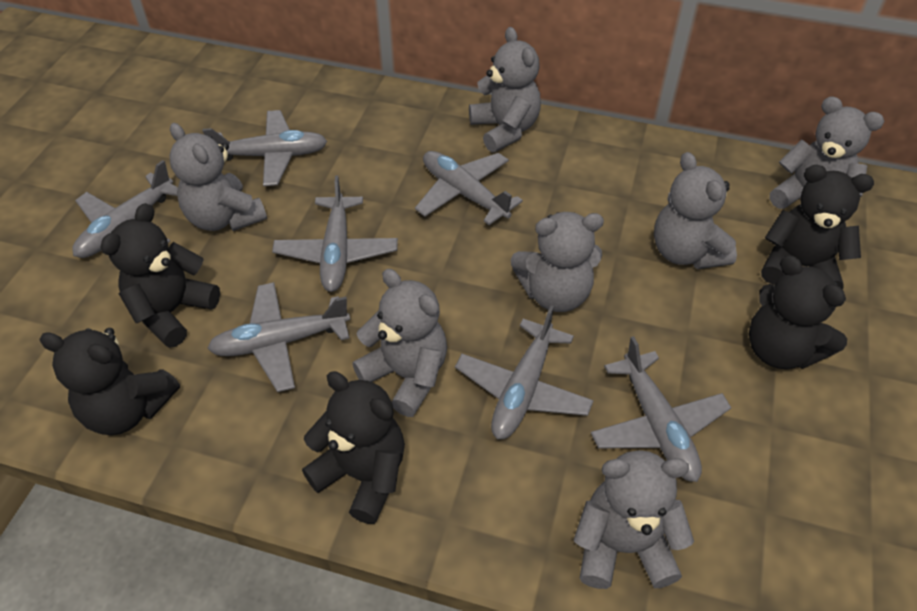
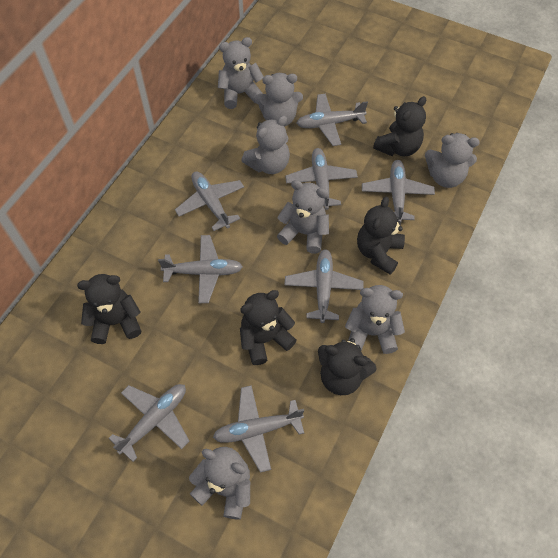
grey plane: [72,160,178,258] [202,110,327,186] [207,282,350,392] [272,176,398,292] [415,151,523,225] [455,305,594,439] [591,336,731,482] = 7 -> [109,384,189,462] [158,235,243,303] [175,172,244,231] [213,385,304,473] [284,249,363,323] [285,148,358,210] [296,93,368,146] [362,160,435,222] = 8

